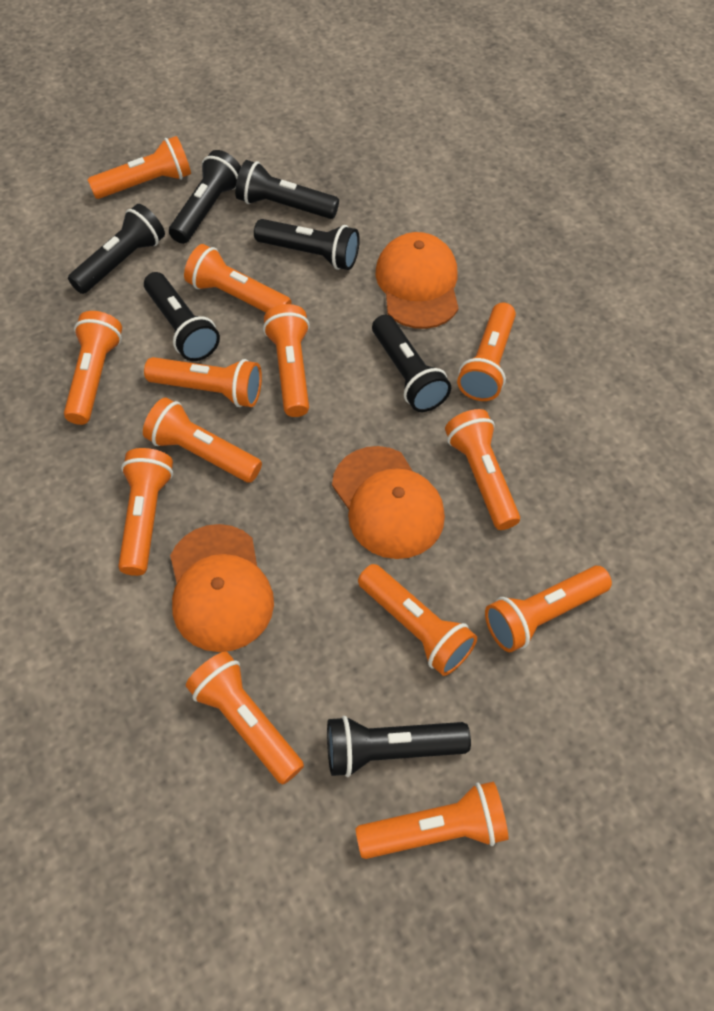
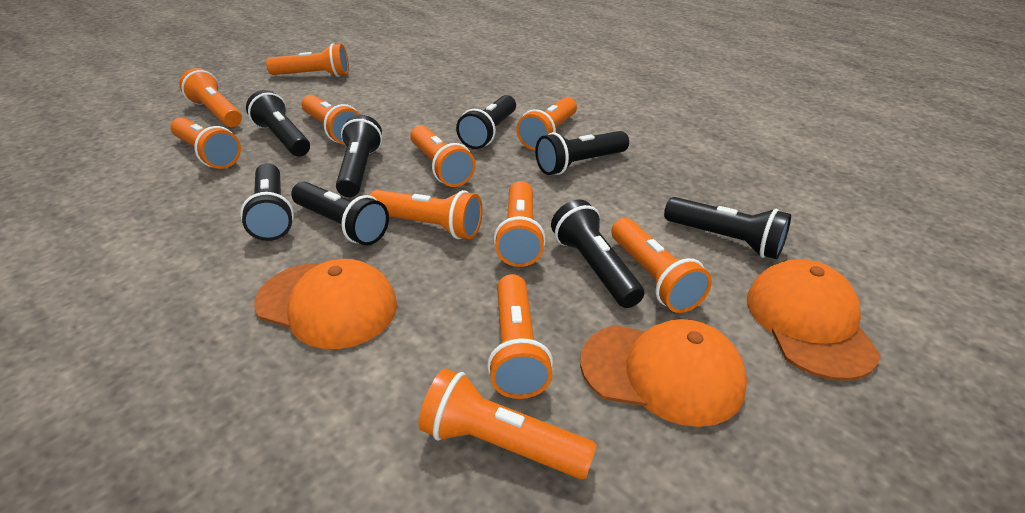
black flashlight: [68,204,165,294] [144,272,220,361] [169,150,241,244] [235,160,339,219] [254,219,360,270] [327,716,471,777] [372,315,451,412] = 7 -> [240,163,294,241] [246,90,310,156] [291,182,389,245] [336,115,382,197] [456,95,516,149] [535,131,629,175] [551,200,644,308] [664,197,791,259] = 8
orange flashlight: [64,311,122,425] [87,136,191,199] [118,448,173,576] [143,397,262,483] [144,357,262,407] [184,244,292,312] [186,651,304,785] [263,304,310,417] [355,782,509,859] [358,564,477,676] [445,409,520,530] [457,303,516,401] [485,566,612,652] = 13 -> [170,117,241,169] [179,68,242,127] [266,43,349,77] [301,95,360,144] [369,190,483,239] [410,125,476,187] [418,368,597,479] [487,274,553,399] [494,181,546,267] [516,97,577,150] [611,218,712,313] = 11

